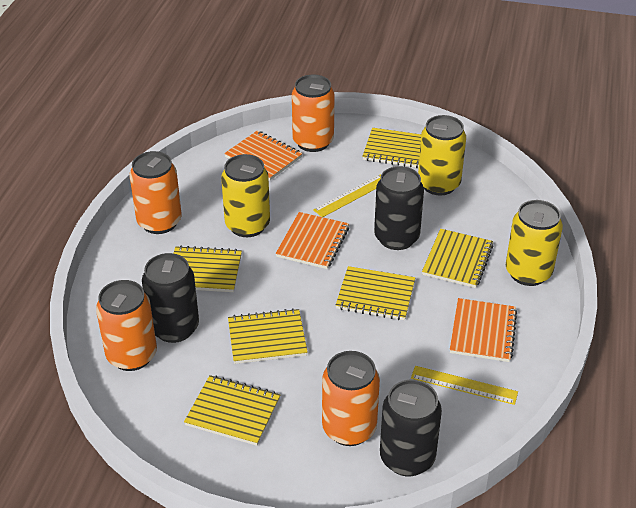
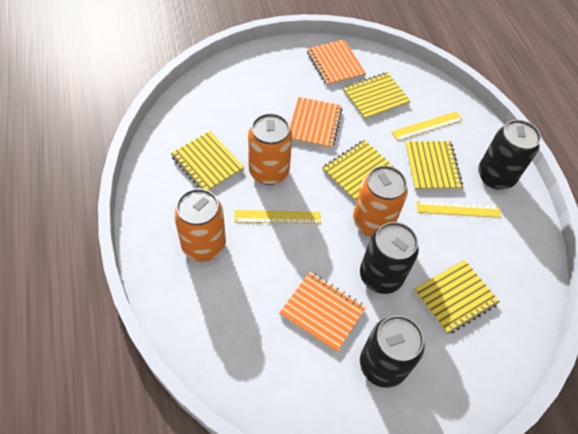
orange can: [96,280,157,371] [129,151,182,234] [292,75,335,152] [322,351,380,446] = 4 -> [174,188,226,262] [248,113,293,185] [353,165,408,236] = 3
yellow can: [221,154,270,237] [418,115,466,196] [506,200,563,286] = 3 -> none = 0
yellow notebook: [173,245,242,292] [184,375,280,446] [228,308,308,364] [336,266,415,320] [362,128,421,168] [422,229,493,288] = 6 -> [171,131,244,191] [322,140,395,201] [343,72,410,120] [405,141,463,190] [414,260,500,335] = 5
yellow ruler: [313,175,381,217] [411,366,518,405] = 2 -> [234,210,321,224] [391,111,463,141] [416,201,501,218] = 3

